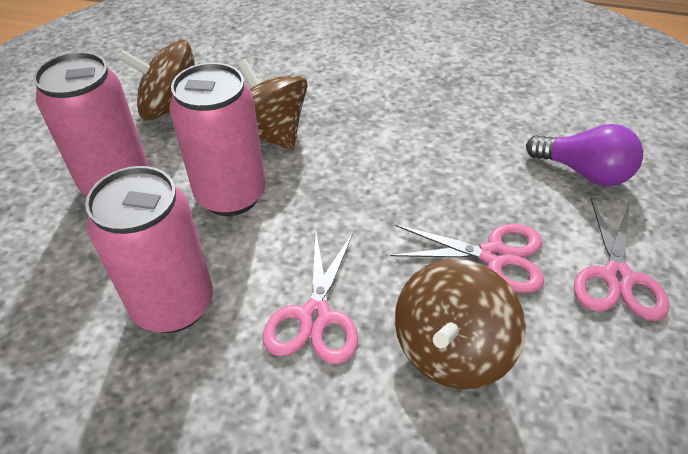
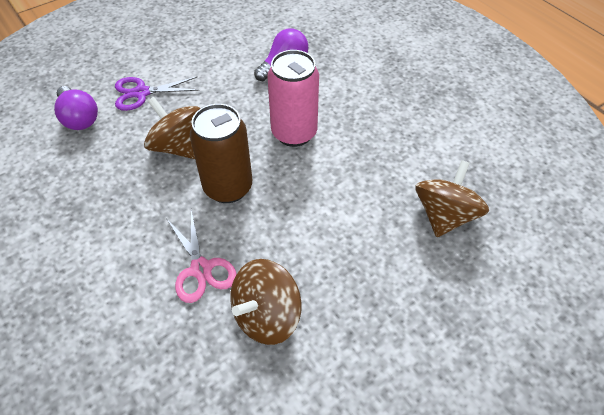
brown can: none = 0 -> [190,104,252,203] = 1
pink can: [33,52,149,196] [85,166,213,333] [169,63,266,216] = 3 -> [268,50,319,147] = 1
pink scissors: [263,232,358,364] [390,224,544,293] [574,198,669,321] = 3 -> [166,210,236,303] = 1
purple light bulb: [526,124,643,186] = 1 -> [54,86,98,130] [254,28,309,81] = 2
purple scissors: none = 0 -> [115,76,200,111] = 1

